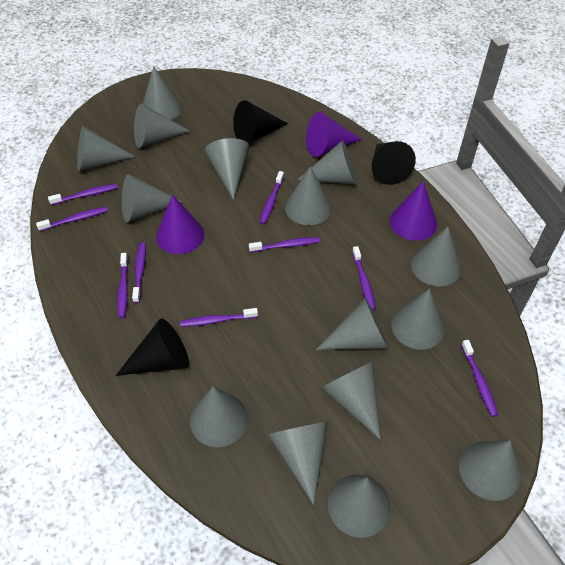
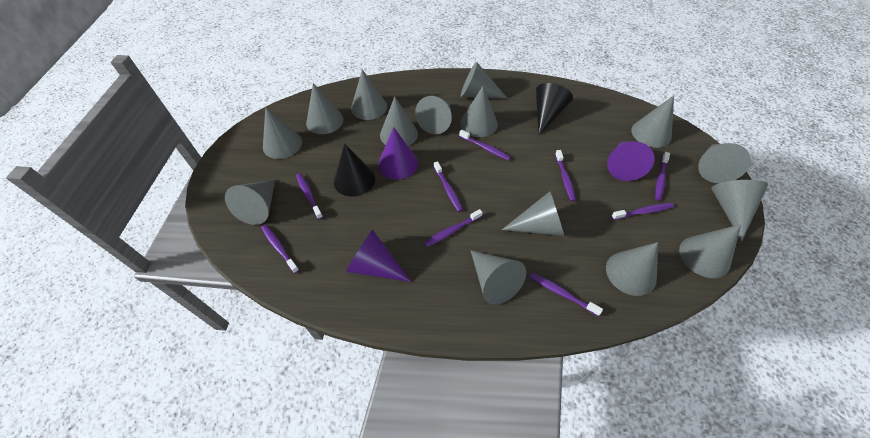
black cone: [116,319,189,376] [233,100,288,144] [372,141,416,185] = 3 -> [334,144,375,196] [536,83,573,134] = 2

